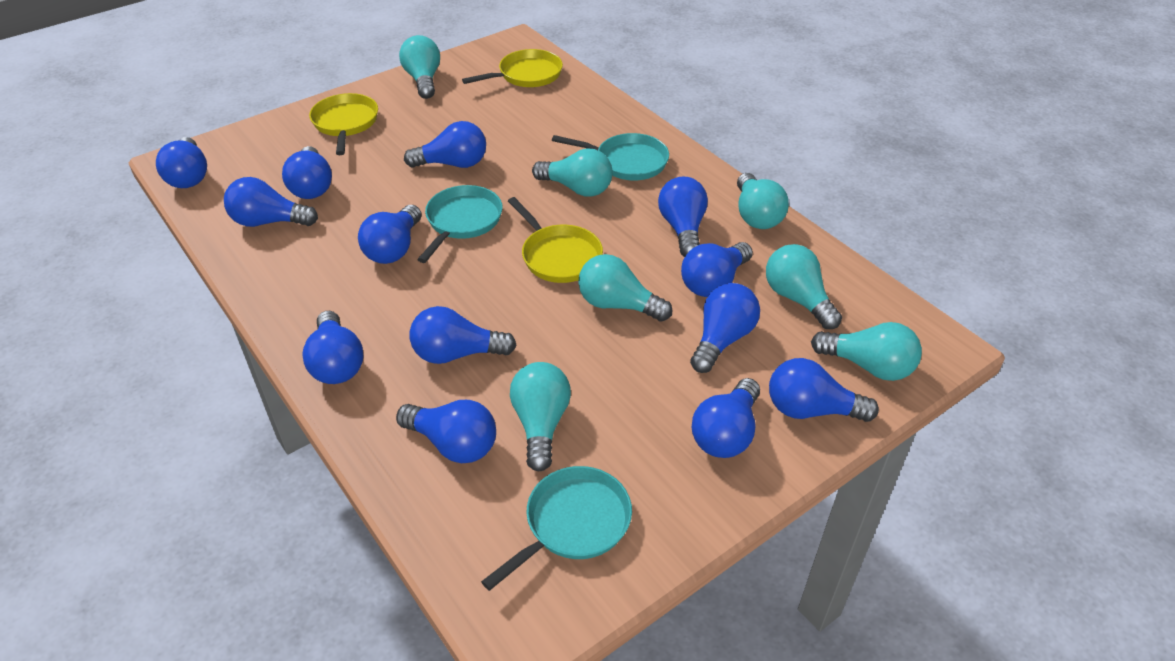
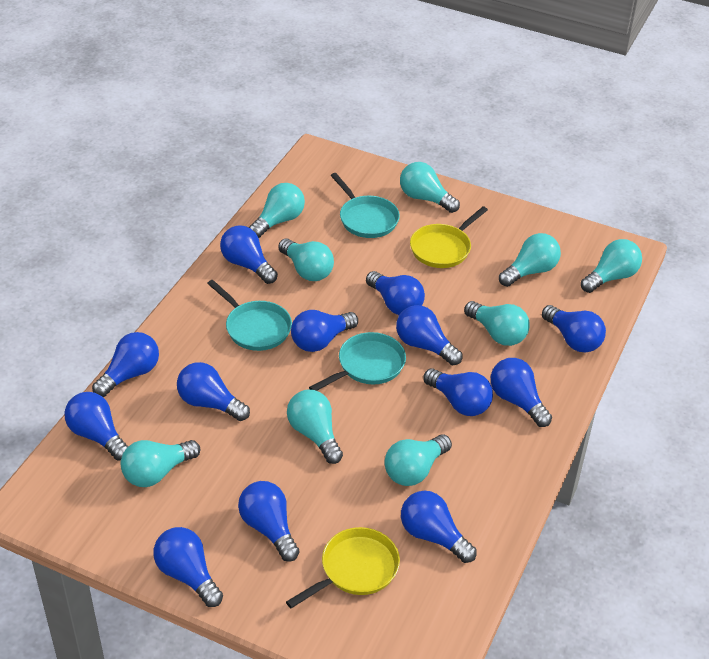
turquoise light bulb: [399,35,440,99] [510,362,571,471] [532,148,613,196] [578,254,672,322] [737,173,789,229] [766,244,842,329] [811,322,922,381] = 7 -> [121,440,200,487] [249,183,305,238] [278,238,334,281] [287,390,343,464] [384,434,452,486] [400,162,460,213] [464,301,529,346] [499,233,561,287] [581,239,642,293] = 9
yellow pan: [309,93,378,155] [462,49,563,87] [508,197,603,283] = 3 -> [286,527,400,608] [410,206,488,268] = 2

